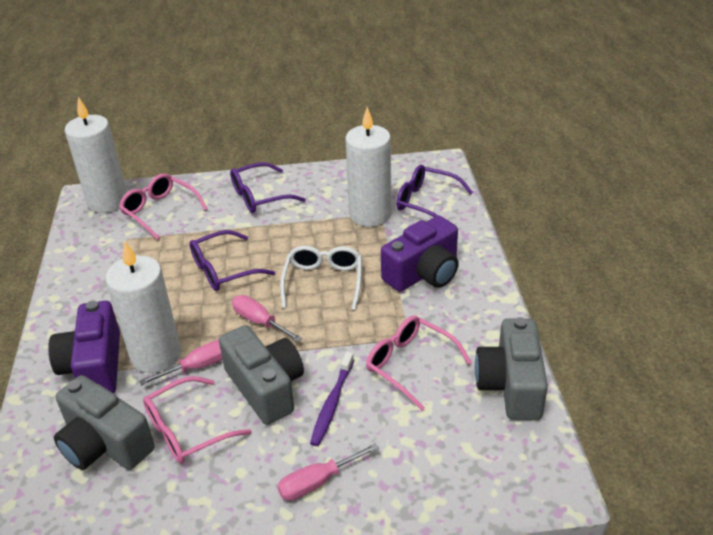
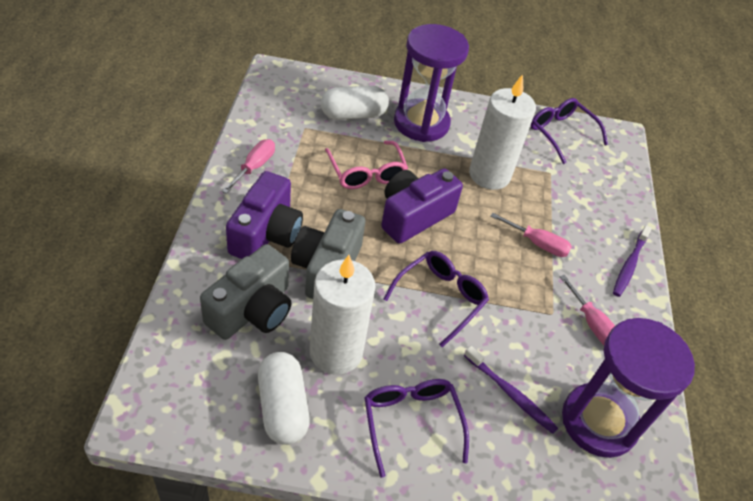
grey camera: [54,375,155,470] [219,325,304,425] [475,317,548,420] = 3 -> [200,244,292,340] [291,209,365,299] = 2
pink glasses: [119,174,208,240] [143,376,251,464] [366,315,472,410] = 3 -> [325,141,408,189] = 1
purple hourglass: none = 0 -> [394,24,469,142] [562,318,695,458] = 2
purple toothbrush: [310,352,354,446] = 1 -> [464,346,558,434] [613,225,652,297] = 2
white candle: [65,97,127,213] [106,241,181,373] [345,107,391,227] = 3 -> [309,255,376,375] [469,74,536,190] = 2
white capsule: none = 0 -> [258,352,310,445] [321,86,389,120] = 2
white glasses: [280,246,362,310] = 1 -> none = 0

